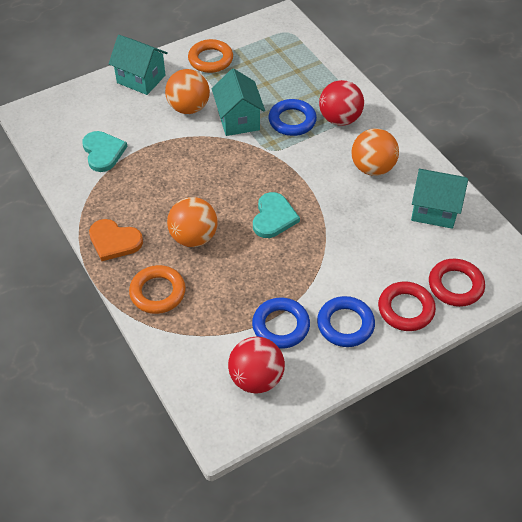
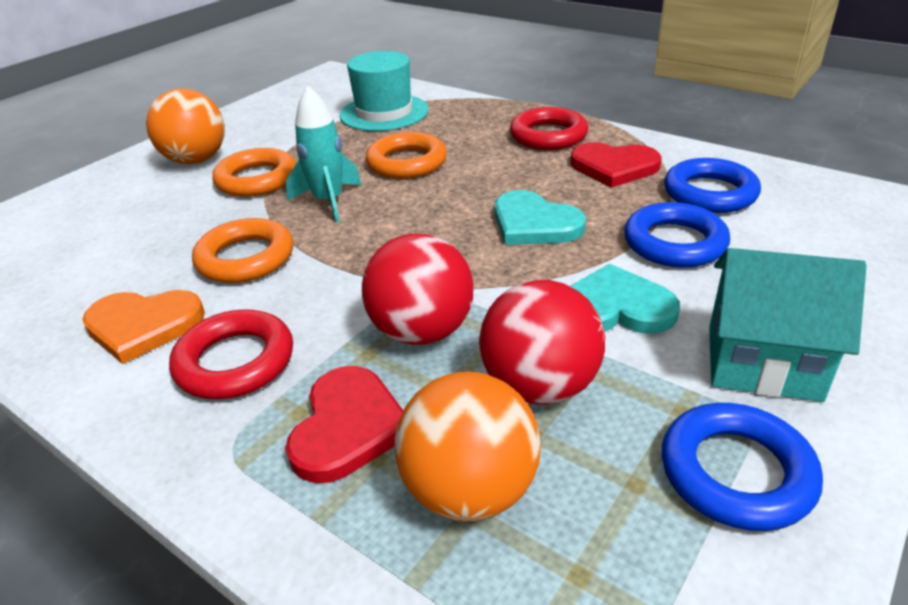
orange ball: [165,69,210,114] [167,197,218,247] [352,128,399,176] = 3 -> [146,88,225,164] [395,372,541,521] = 2
orange ring: [129,265,186,314] [188,39,233,73] = 2 -> [192,218,293,283] [212,148,296,197] [366,132,447,179] = 3
red heart: none = 0 -> [286,366,404,483] [571,142,662,188] = 2
turquoise hat: none = 0 -> [339,51,429,131] = 1
turquoise house: [109,35,168,95] [212,69,265,136] [411,169,468,229] = 3 -> [709,248,867,402] = 1
turquoise rocket: none = 0 -> [286,86,362,223] = 1

